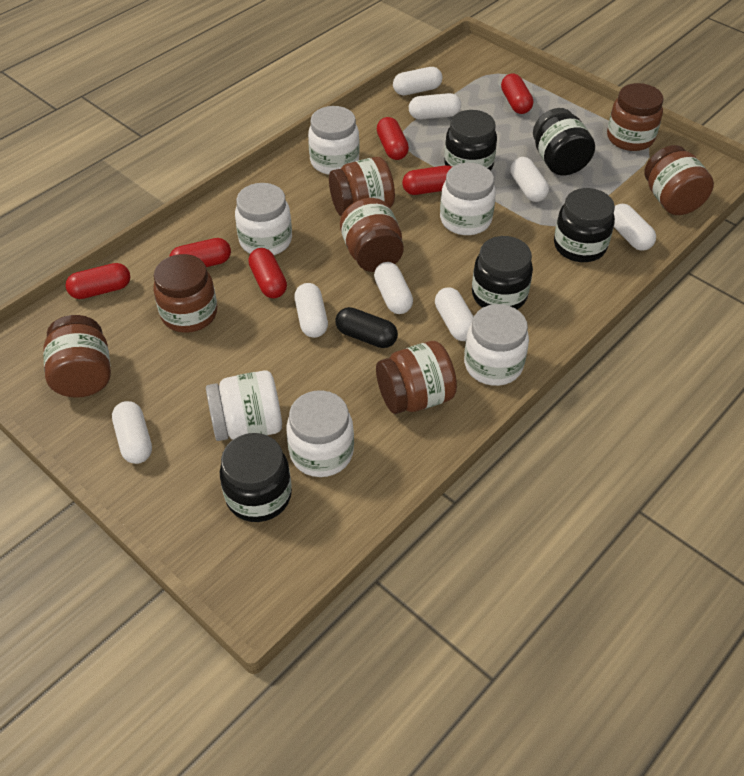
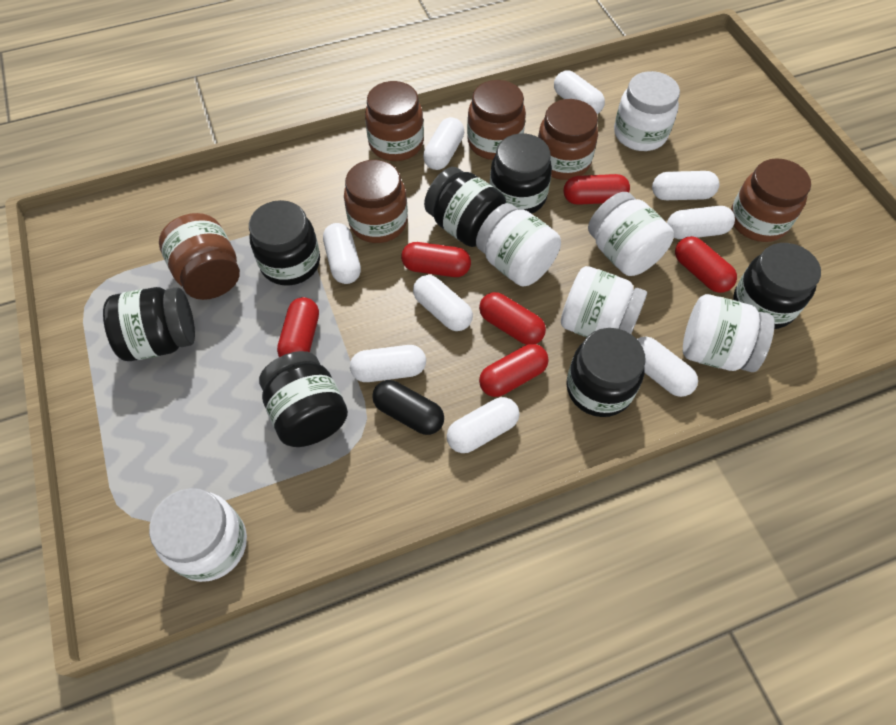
black jar: [220,433,292,522] [444,110,497,171] [472,236,533,309] [533,108,595,175] [554,188,615,262] = 5 -> [103,287,195,361] [249,200,320,286] [259,351,348,447] [424,167,506,247] [490,134,552,214] [566,328,645,417] [733,243,821,329] = 7
brown jar: [43,315,111,398] [153,254,217,333] [329,157,395,216] [340,198,404,272] [376,341,457,414] [607,83,664,151] [644,145,714,215] = 7 -> [159,213,240,300] [344,160,408,243] [365,81,424,161] [467,80,526,160] [538,99,598,180] [731,158,811,242] = 6
white capsule: [112,401,152,464] [294,283,328,338] [374,262,413,314] [393,67,442,95] [409,93,461,120] [435,287,474,341] [510,157,549,202] [614,204,656,251] = 8 -> [323,223,361,284] [350,345,426,382] [413,275,473,331] [423,117,464,170] [447,397,519,453] [554,71,605,114] [637,337,698,397] [652,171,719,200] [667,206,735,239] = 9

